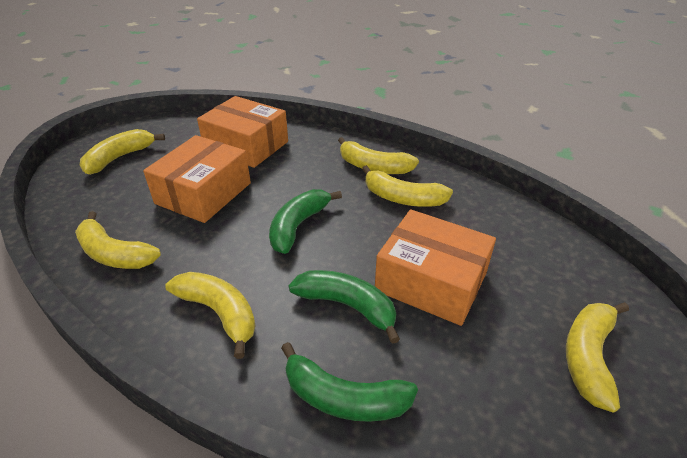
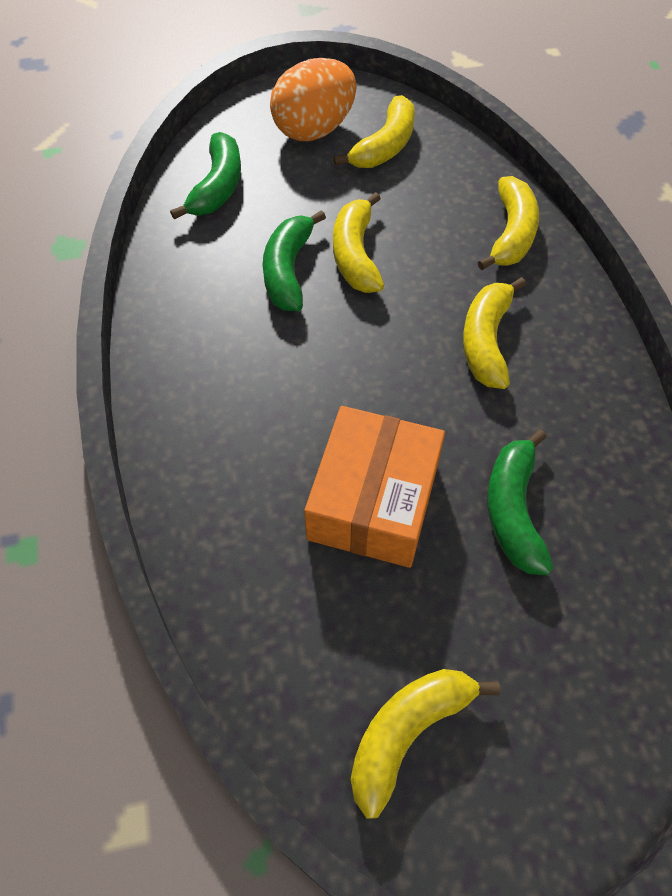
orange box: [143,135,251,223] [197,96,288,168] [375,209,496,326] = 3 -> [304,406,445,568] = 1
orange egg: none = 0 -> [270,58,357,141] = 1
yellow banana: [75,211,161,269] [80,129,165,175] [165,272,256,359] [338,137,419,174] [362,165,453,207] [566,302,629,413] = 6 -> [333,192,384,293] [334,95,415,168] [351,669,500,819] [463,277,526,389] [478,176,539,270] = 5

